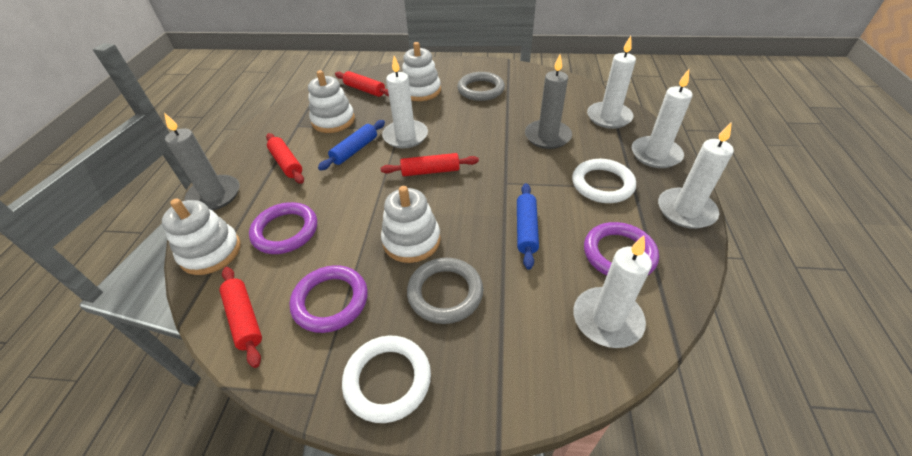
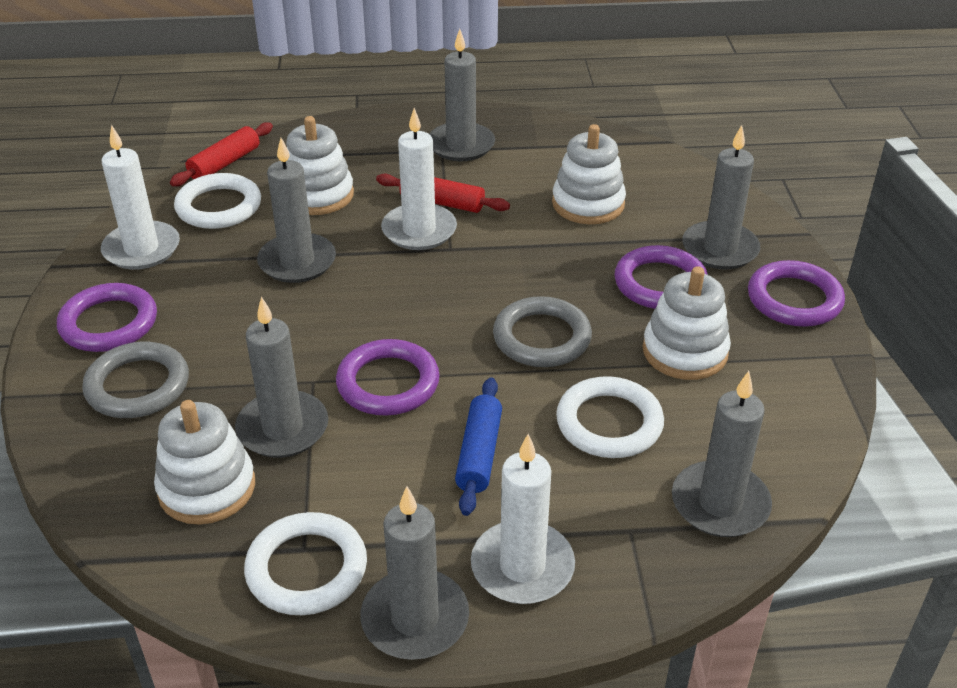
blue rolling pin: [318,120,385,171] [517,183,539,269] = 2 -> [455,377,502,516] = 1
grey candle: [164,113,239,211] [525,54,572,149] = 2 -> [235,296,328,458] [257,138,336,283] [360,486,469,660] [429,29,495,161] [672,371,772,537] [682,125,760,270] = 6
purple ring: [249,202,317,254] [289,265,368,333] [584,222,659,276] = 3 -> [57,283,157,352] [336,339,440,416] [614,245,708,309] [748,260,845,327] = 4
red rolling pin: [219,267,262,368] [266,133,304,184] [335,71,389,97] [381,153,479,176] = 4 -> [170,122,273,186] [376,173,510,213] = 2
white candle: [382,56,428,148] [573,235,652,348] [587,36,636,129] [632,69,693,168] [658,122,734,229] = 5 -> [101,125,180,270] [381,108,457,250] [471,434,575,604] = 3
white ring: [342,336,431,423] [572,159,636,203] = 2 -> [174,173,261,229] [244,512,367,615] [556,376,664,458] = 3

